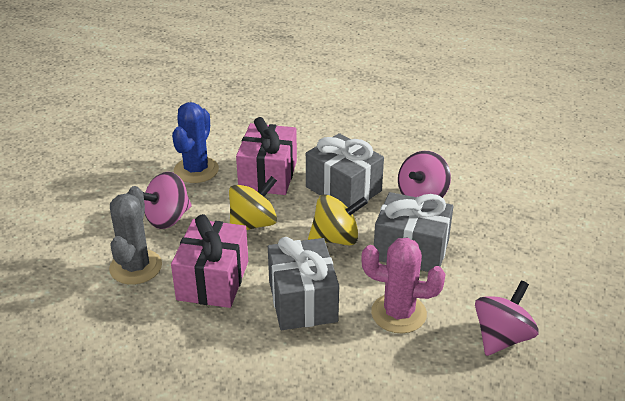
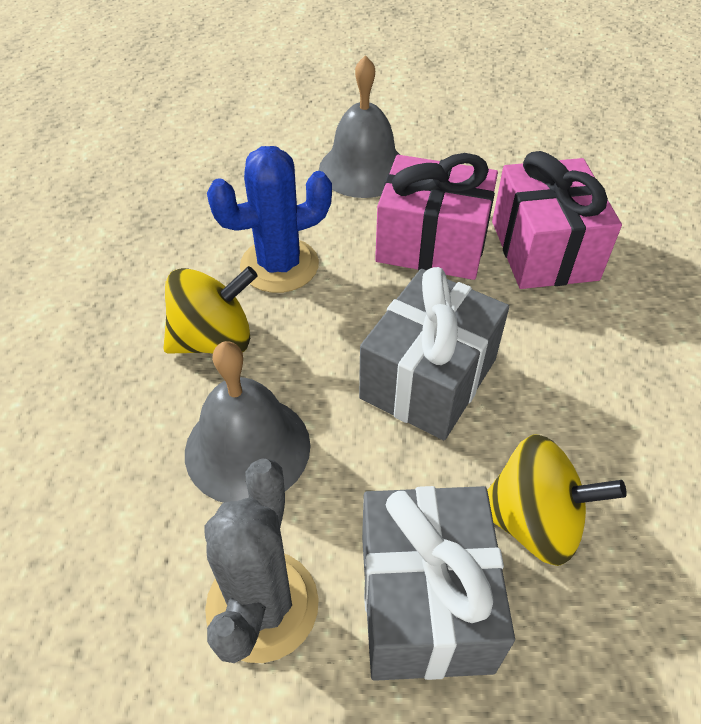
grey bell: none = 0 -> [185,341,310,503] [319,55,400,198] = 2
grey gift: [268,237,339,330] [306,133,384,207] [374,192,454,272] = 3 -> [359,267,509,440] [362,486,515,681] = 2
pink cactus: [361,238,445,333] = 1 -> none = 0
pink spinning top: [143,172,192,229] [398,151,451,201] [475,281,539,356] = 3 -> none = 0

